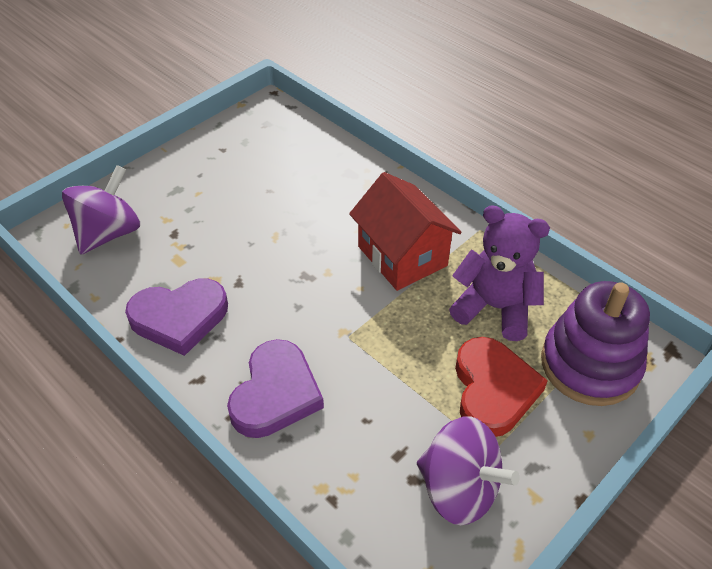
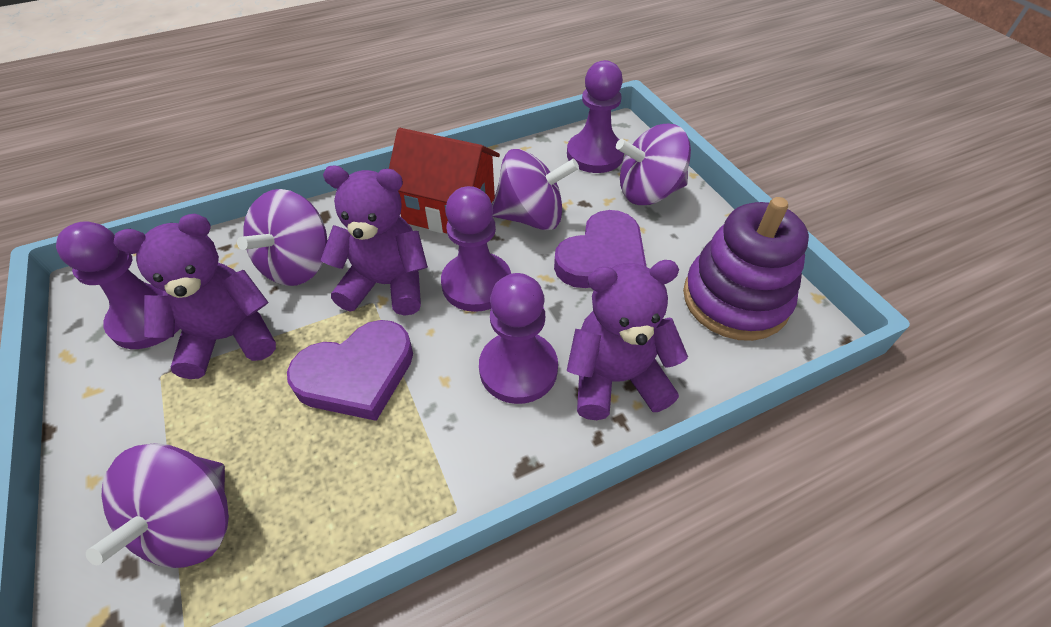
purple pawn: none = 0 -> [56,221,180,349] [441,186,511,312] [479,273,558,404] [567,60,624,173] = 4
purple spinning top: [62,165,140,255] [417,416,520,525] = 2 -> [86,443,229,568] [237,189,327,286] [493,149,579,231] [616,124,691,205] = 4
purple teddy bear: [449,205,550,341] = 1 -> [114,214,276,379] [321,166,428,316] [567,260,688,420] = 3
red heart: [455,337,548,437] = 1 -> none = 0

